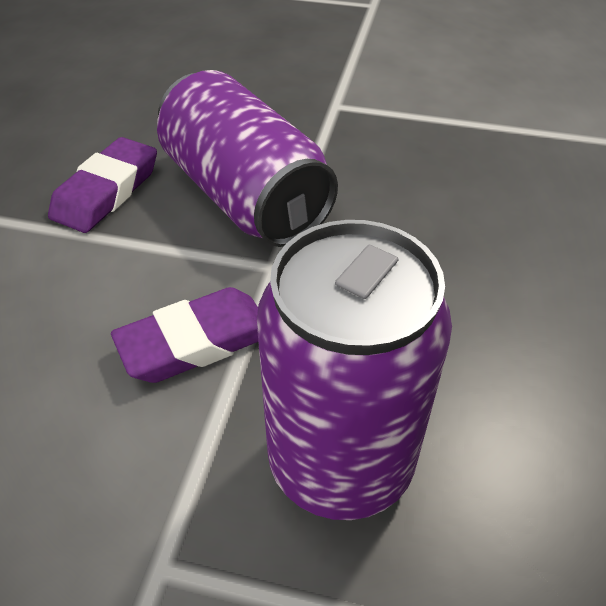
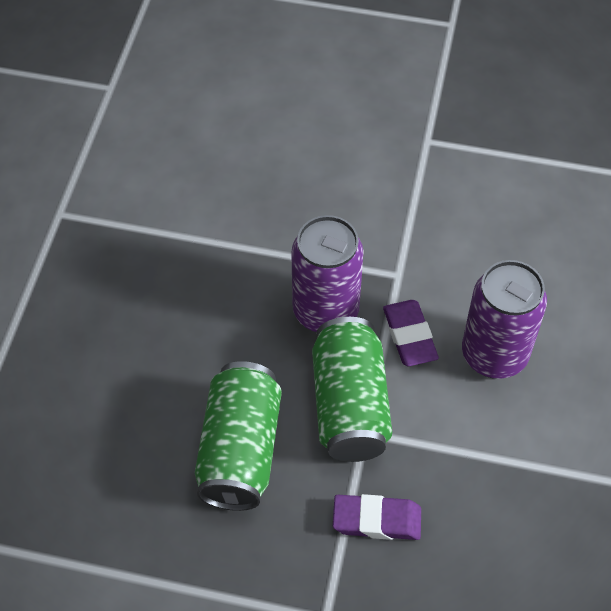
green can: none = 0 -> [195,361,282,511] [312,317,392,462] = 2

